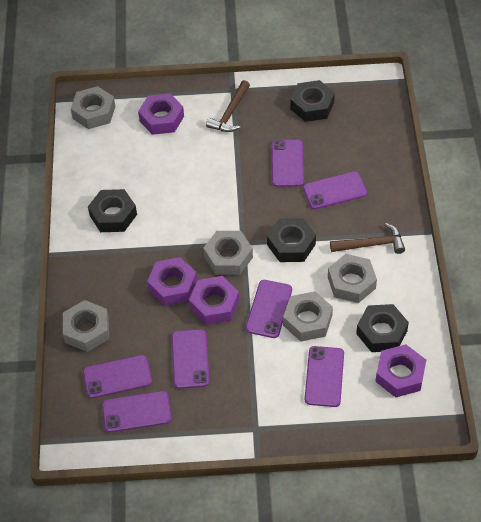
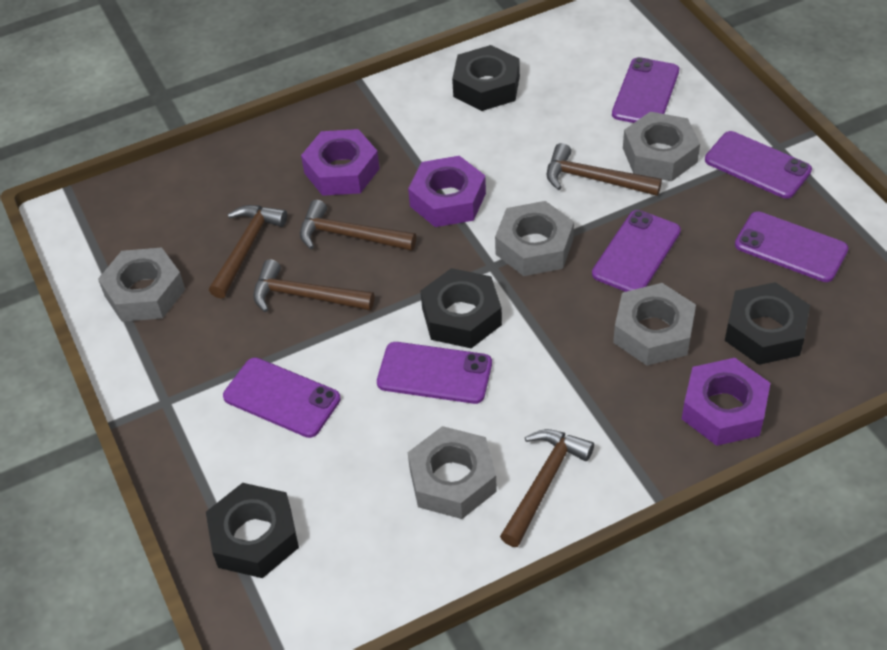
brown hammer: [206,80,250,132] [330,223,405,254] = 2 -> [209,205,287,299] [253,259,374,312] [300,200,416,251] [500,429,594,547] [547,143,662,196] = 5
purple nut: [138,93,184,135] [147,257,197,306] [189,276,239,325] [375,344,426,398] = 4 -> [301,129,380,196] [408,156,486,227] [682,358,770,446] = 3
purple phone: [83,355,152,398] [102,391,172,432] [172,329,210,389] [246,280,292,338] [272,139,304,187] [303,171,367,209] [304,346,344,407] = 7 -> [223,357,341,438] [377,342,492,404] [592,210,681,292] [612,57,679,123] [705,131,812,199] [735,211,849,282] = 6

